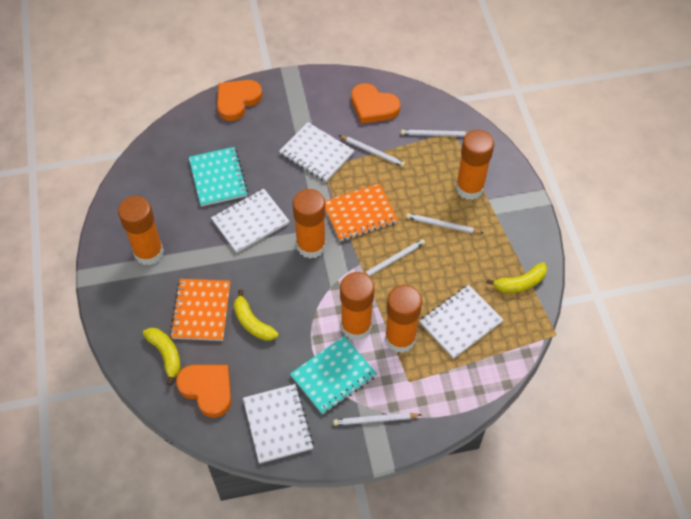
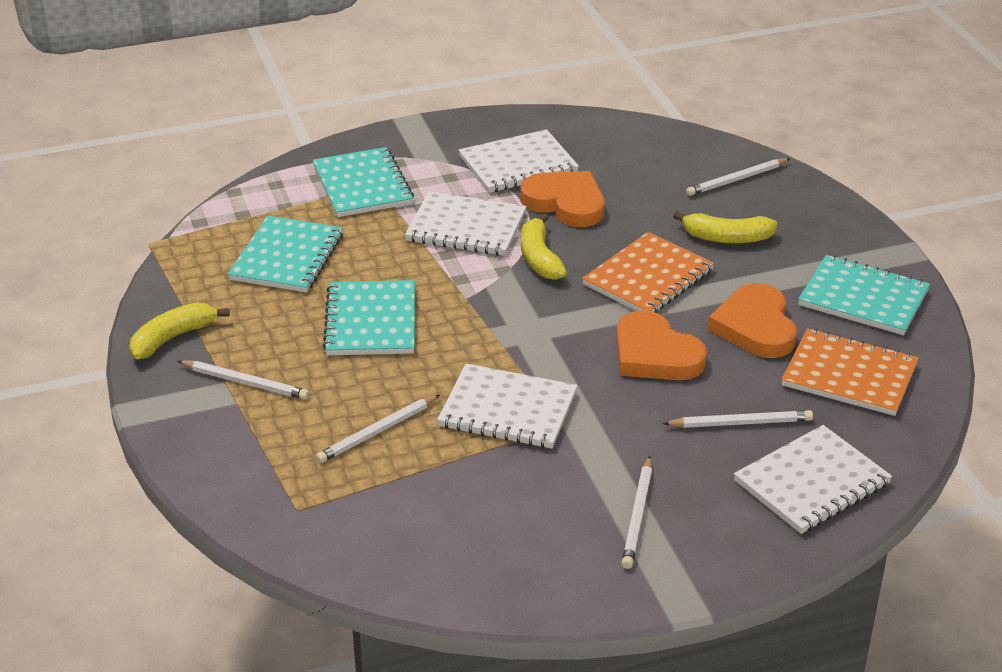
orange glue stick: [118,196,164,265] [293,189,326,259] [340,272,374,340] [385,285,422,353] [456,130,494,200] = 5 -> none = 0
turquoise notebook: [189,147,248,207] [290,336,377,415] = 2 -> [228,215,343,292] [313,147,414,217] [323,280,415,355] [798,255,930,335] = 4

